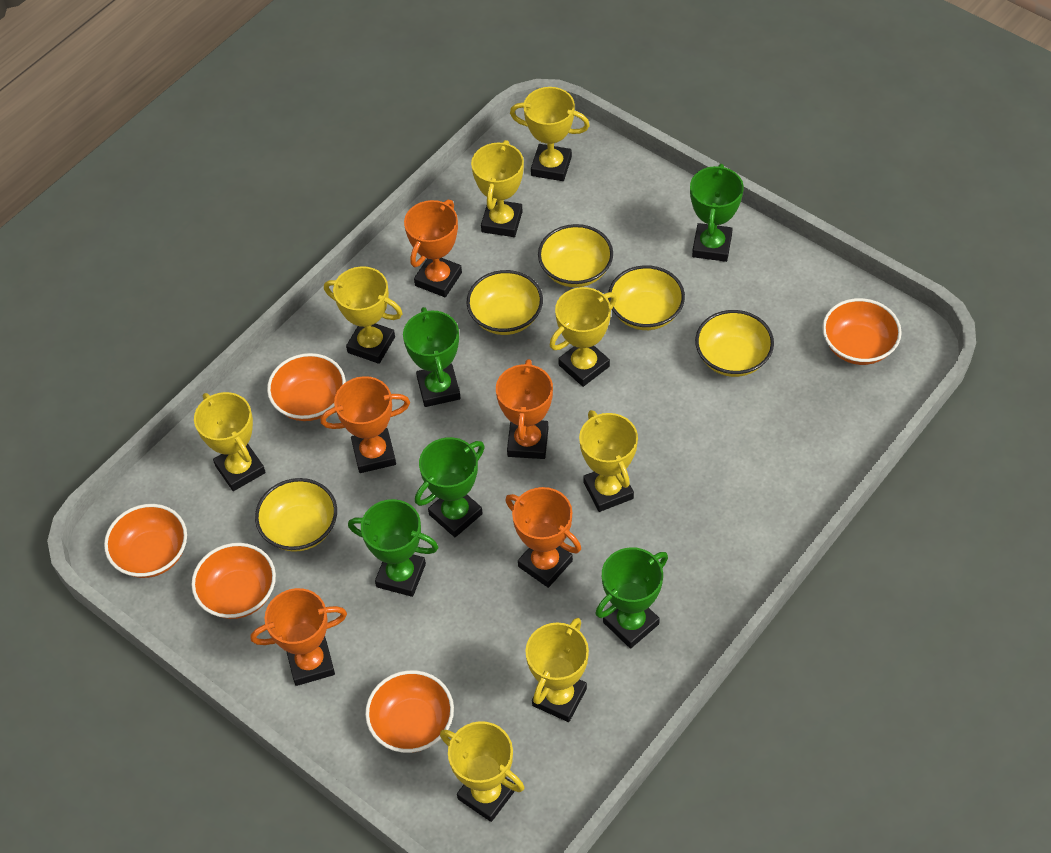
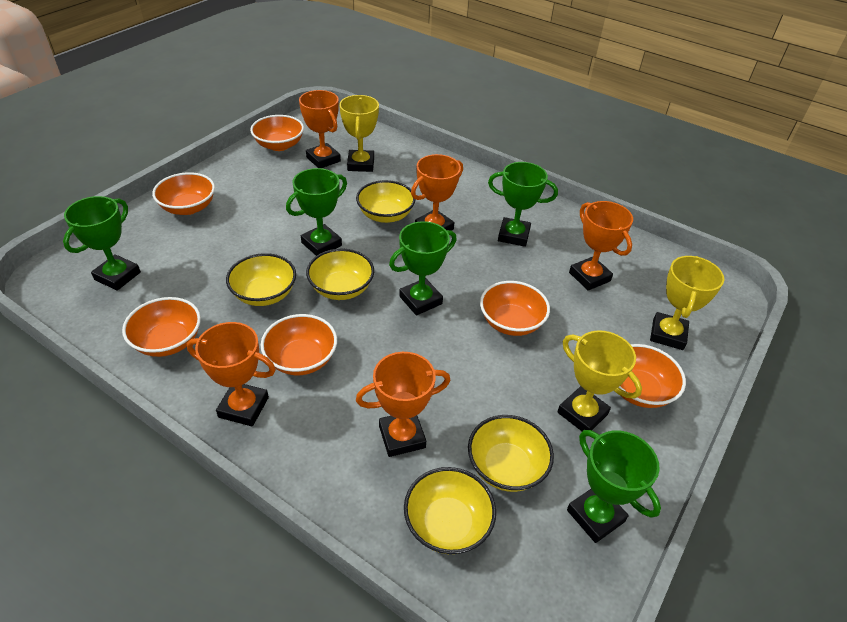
orange bowl: [104,504,187,578] [191,543,276,619] [267,353,346,421] [365,670,454,753] [822,298,902,365] = 5 -> [122,297,201,357] [152,172,215,215] [250,115,304,151] [261,314,337,375] [480,281,550,336] [619,344,686,408] = 6
yellow trophy: [194,392,266,491] [324,266,403,364] [440,721,524,822] [471,140,524,237] [510,87,590,181] [526,618,589,722] [550,287,617,387] [579,410,638,512] = 8 -> [339,95,379,172] [557,330,642,431] [650,256,724,350] = 3

